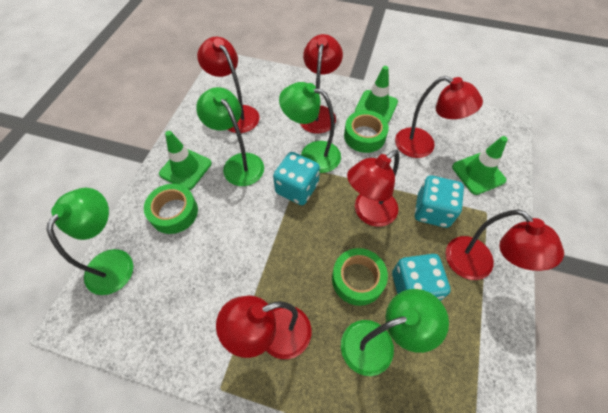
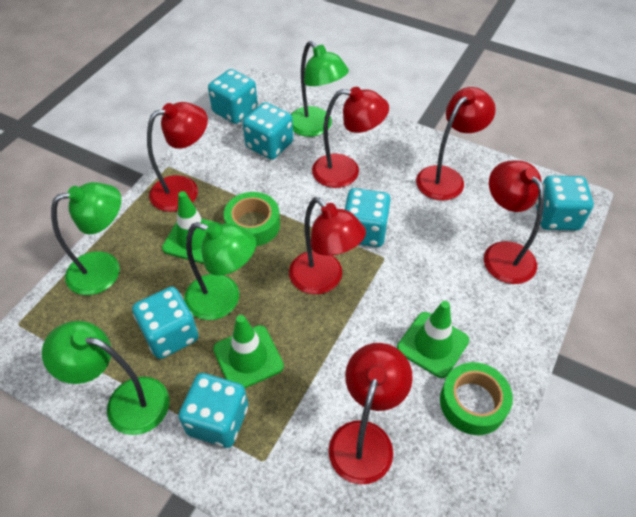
green tape: [144,184,198,234] [332,248,388,306] [344,110,389,153] = 3 -> [224,192,280,246] [440,362,513,435] = 2
turquoise dice: [273,152,320,205] [392,254,451,301] [415,175,464,228] = 3 -> [132,287,199,359] [179,373,248,448] [208,69,258,124] [243,102,293,160] [345,188,391,247] [536,176,594,231] = 6

